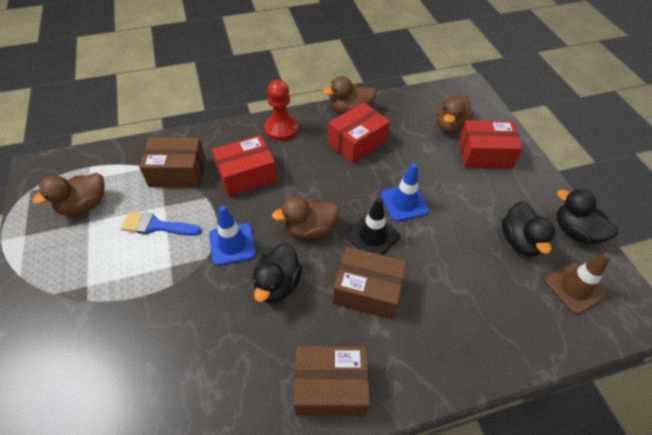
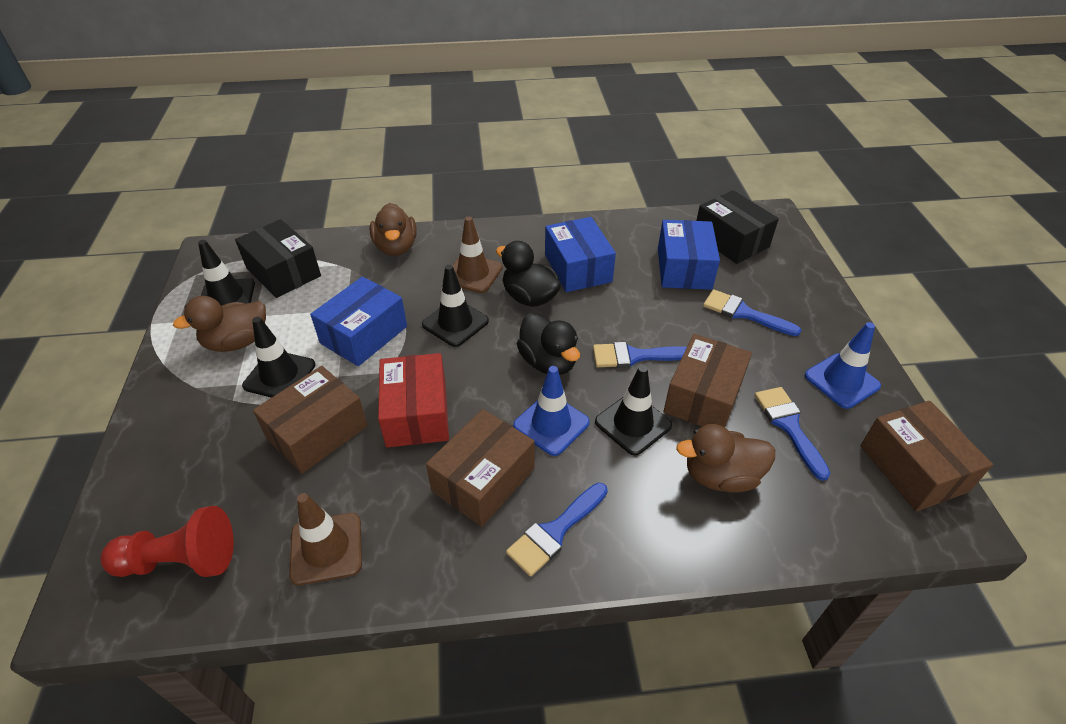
black box: none = 0 -> [235,219,321,298] [696,190,779,264] = 2
black duck: [253,243,302,303] [502,201,555,257] [556,188,618,244] = 3 -> [496,241,561,307] [517,313,580,375] = 2
black traffic cone: [346,198,400,255] = 1 -> [198,240,255,306] [242,317,315,398] [422,265,489,347] [595,365,672,456] = 4
blue box: none = 0 -> [310,276,407,366] [545,217,616,292] [658,220,720,290] = 3
blue brush: [121,211,202,236] = 1 -> [506,483,608,577] [593,342,687,368] [703,289,801,336] [755,387,830,481] = 4
brown box: [139,137,206,187] [294,346,370,416] [333,247,406,320] = 3 -> [253,366,368,474] [426,409,535,527] [664,334,752,427] [860,401,993,512] = 4
brown duck: [33,173,105,216] [272,196,339,239] [323,76,376,114] [436,94,474,134] = 4 -> [173,296,266,352] [370,203,417,256] [676,424,775,493] = 3
brown traffic cone: [545,253,611,314] = 1 -> [289,493,362,586] [443,216,502,293] = 2
red box: [212,135,277,197] [328,102,390,163] [459,120,523,169] = 3 -> [378,353,449,448] = 1

